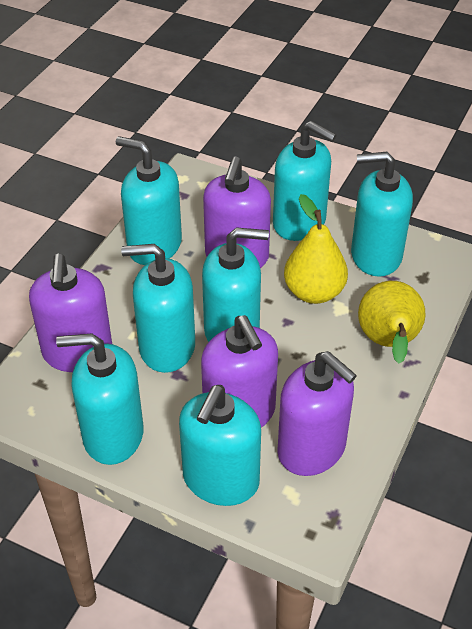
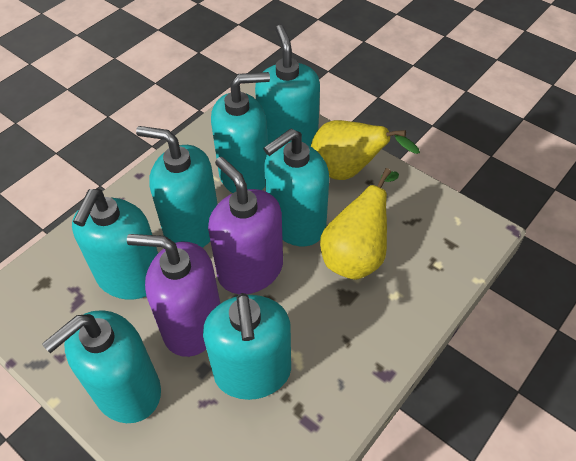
purple soap dispenser: [29,254,112,372] [201,315,278,428] [203,156,271,268] [277,351,357,476] = 4 -> [127,234,220,357] [208,157,283,294] = 2

